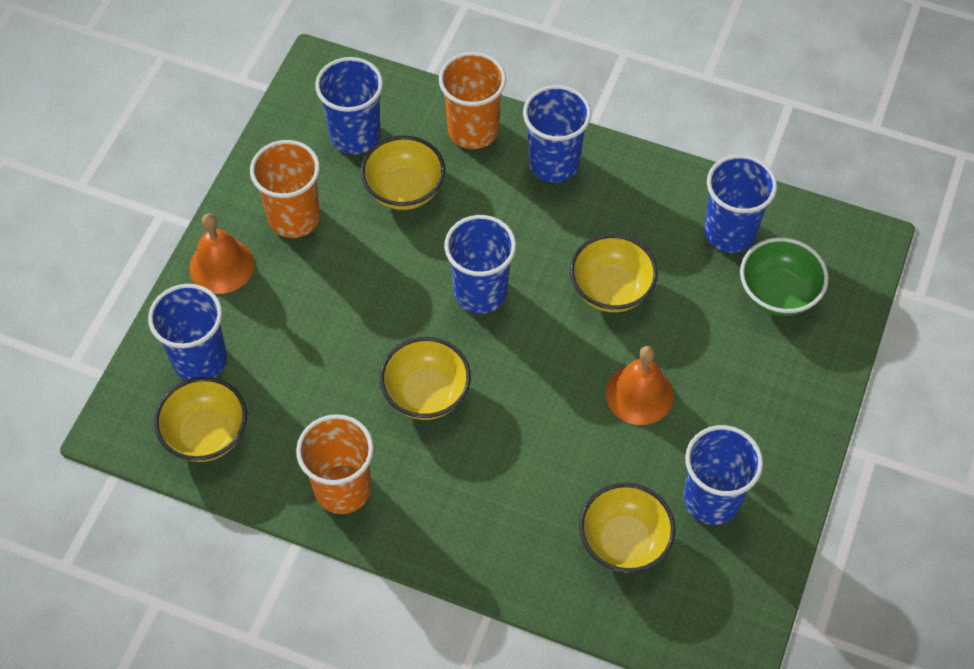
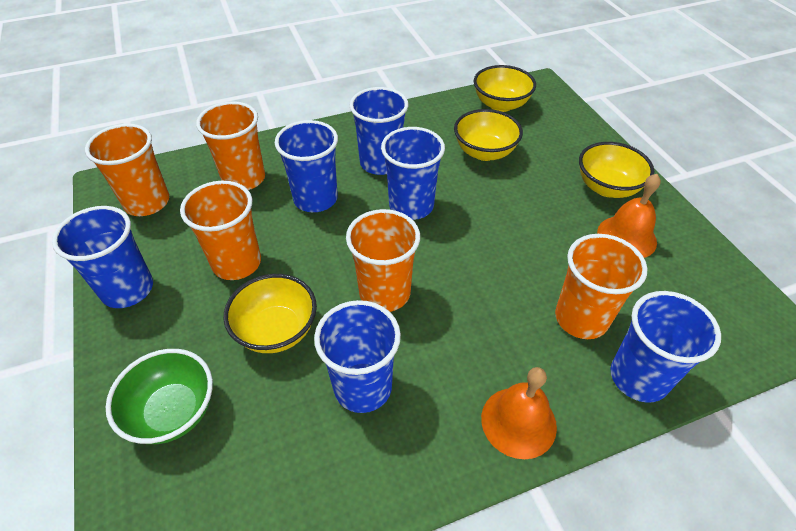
orange cup: [250,140,320,238] [296,414,374,514] [439,52,506,149] = 3 -> [85,124,169,216] [180,181,261,280] [196,101,265,190] [346,209,420,312] [555,234,648,339] = 5
yellow bowl: [154,377,247,462] [361,136,445,210] [380,337,471,420] [570,234,658,312] [579,483,676,573] = 5 -> [224,274,317,353] [454,109,523,161] [473,65,536,112] [579,142,654,198] = 4

